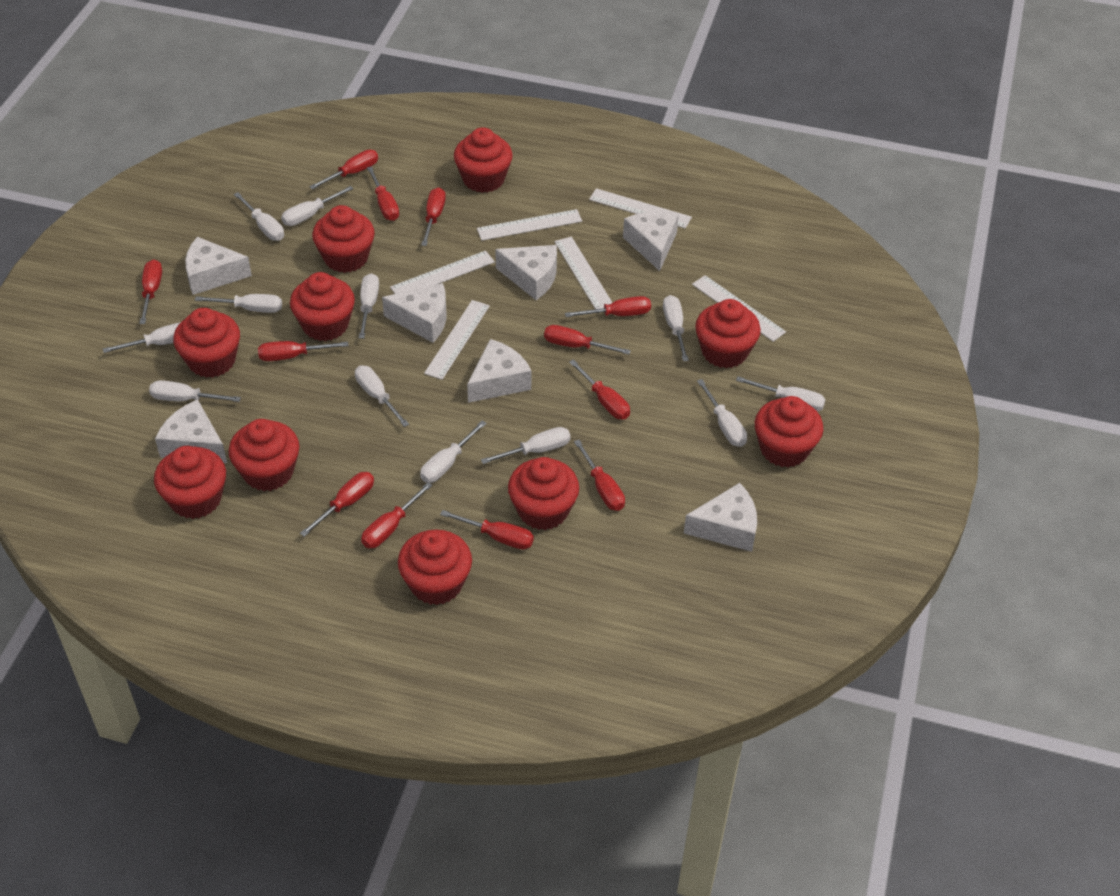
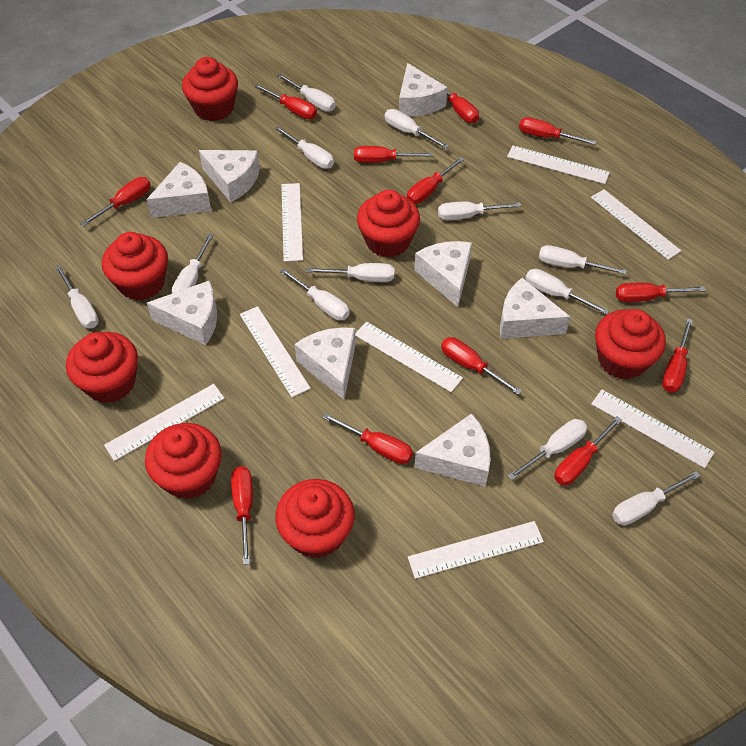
red cupcake: [154,446,226,519] [173,308,240,378] [229,419,299,491] [290,272,355,341] [312,205,375,273] [398,530,472,605] [454,127,513,193] [508,457,579,530] [695,299,761,368] [755,396,823,467] = 10 -> [66,332,138,403] [102,232,168,301] [145,423,222,499] [182,57,238,121] [275,479,355,558] [357,190,420,258] [595,309,666,380] = 7
white cheese: [155,399,227,463] [185,237,252,295] [382,283,446,343] [467,339,531,403] [495,245,557,300] [623,211,679,271] [684,483,757,552] = 7 -> [146,162,211,218] [147,281,217,346] [199,150,260,202] [295,327,356,399] [399,63,447,117] [414,241,472,307] [414,413,491,487] [500,278,570,339] = 8
white ruler: [390,251,495,294] [424,300,490,380] [477,209,582,241] [554,237,613,309] [589,188,692,228] [692,275,786,342] = 6 -> [104,384,225,461] [240,306,311,397] [281,183,303,262] [355,322,463,392] [408,521,544,579] [507,145,610,184] [591,189,681,260] [591,390,715,468] = 8

